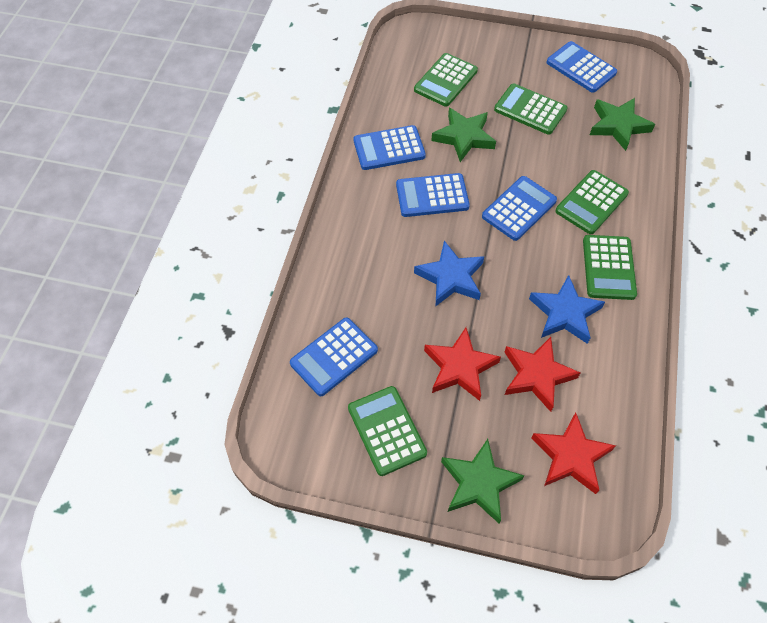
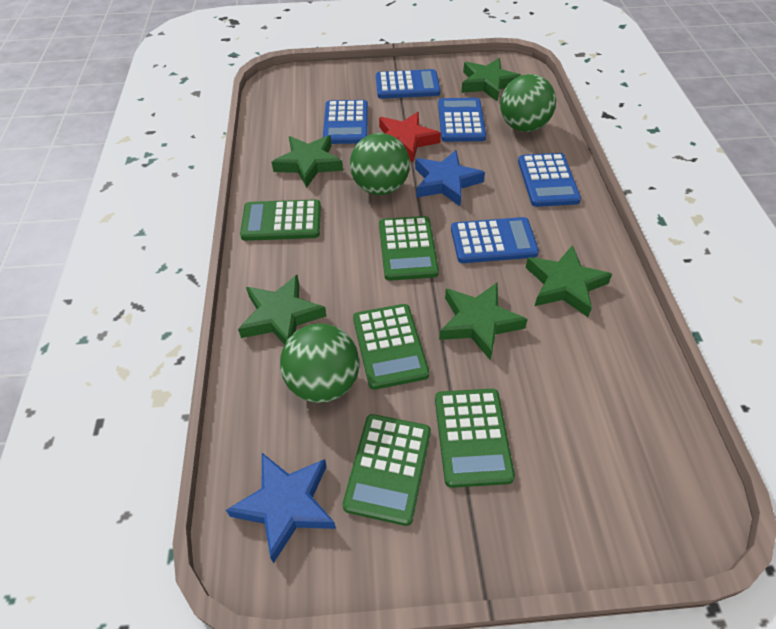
green ball: none = 0 -> [280,323,360,403] [350,133,410,195] [500,74,556,132] = 3
green star: [431,108,496,162] [441,439,524,523] [590,98,655,151] = 3 -> [238,275,326,345] [272,135,343,188] [439,283,528,361] [461,58,522,102] [526,245,612,317] = 5
red star: [424,328,501,401] [505,337,580,412] [532,412,616,494] = 3 -> [379,112,441,162] = 1

